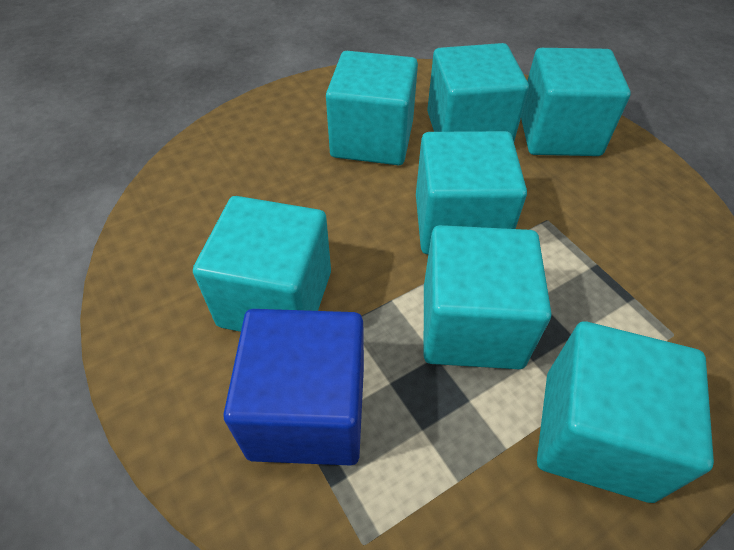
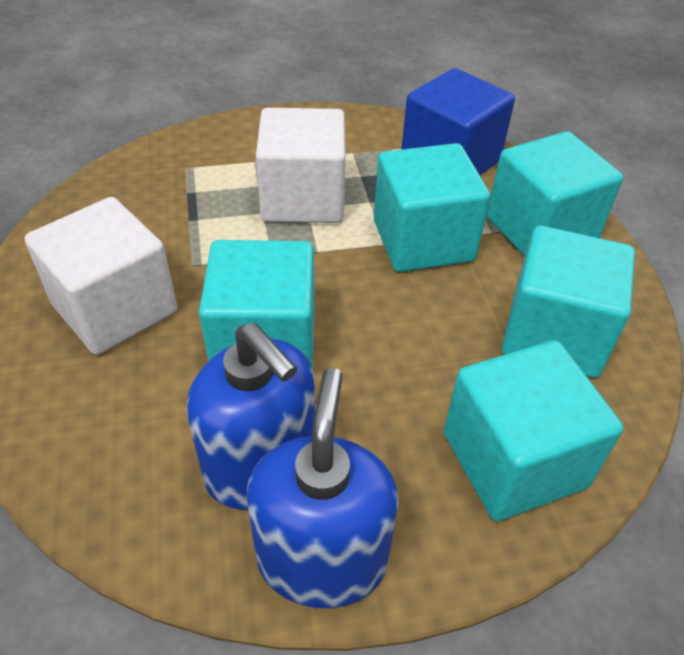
blue soap dispenser: none = 0 -> [187,323,315,510] [246,368,399,608] = 2
turquoise cube: [193,196,331,332] [326,51,418,165] [416,131,527,254] [424,225,551,369] [427,43,529,141] [521,48,631,156] [537,321,714,503] = 7 -> [199,240,314,370] [374,143,491,272] [444,340,623,521] [487,131,623,256] [502,226,635,378] = 5
white cube: none = 0 -> [24,197,177,355] [256,108,346,223] = 2

